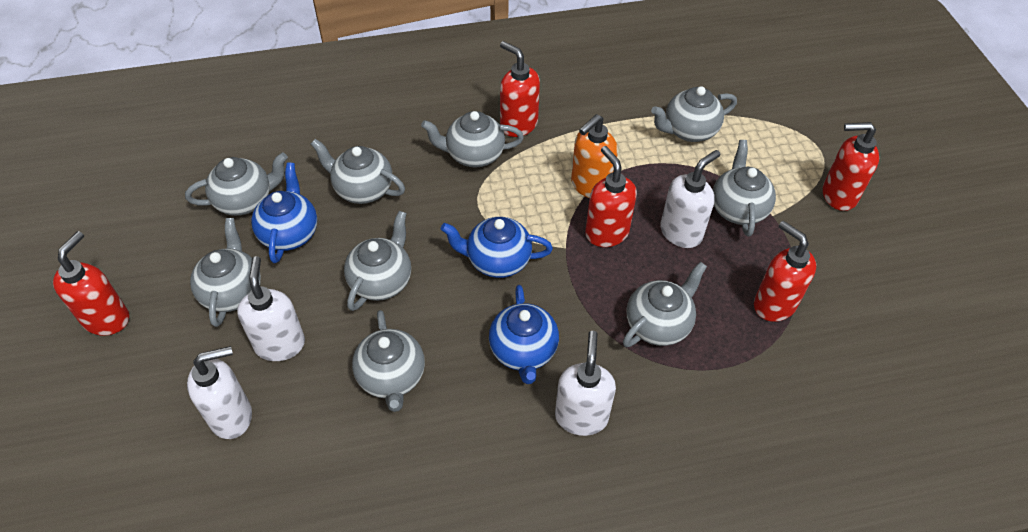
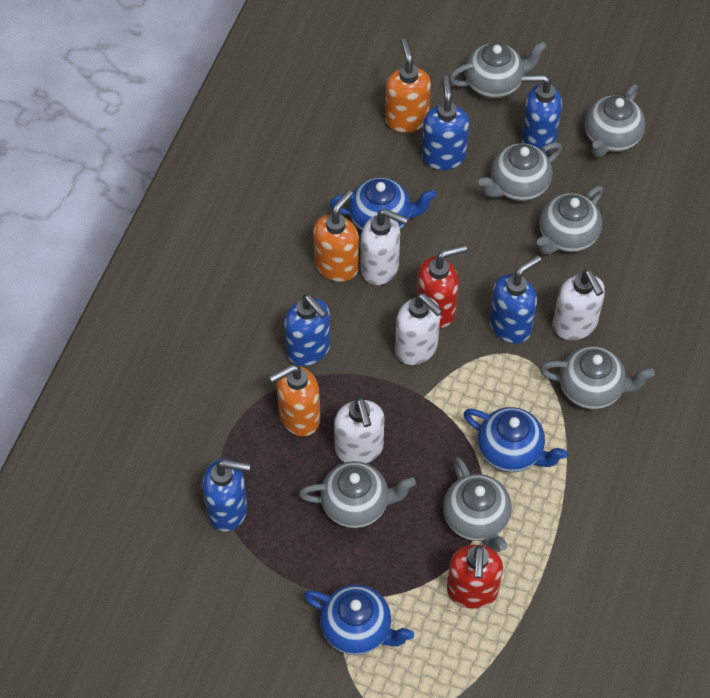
blue soap dispenser: none = 0 -> [202,459,250,532] [284,295,330,366] [422,76,469,170] [489,255,541,344] [521,74,562,154] = 5
grey teapot: [185,152,288,216] [190,218,261,327] [311,139,405,204] [344,211,411,311] [352,310,425,412] [421,111,524,167] [623,262,707,347] [651,86,737,142] [713,140,776,237] = 9 -> [299,461,416,528] [443,457,512,553] [449,41,547,99] [478,142,562,201] [537,186,603,254] [540,346,655,409] [585,85,645,157] = 7
orange soap dispenser: [571,114,618,198] = 1 -> [269,364,320,436] [313,190,359,282] [385,38,431,133] = 3
red soap dispenser: [53,231,129,336] [500,41,540,137] [585,146,637,247] [754,221,816,322] [823,122,879,211] = 5 -> [417,245,467,328] [447,545,503,609] = 2

